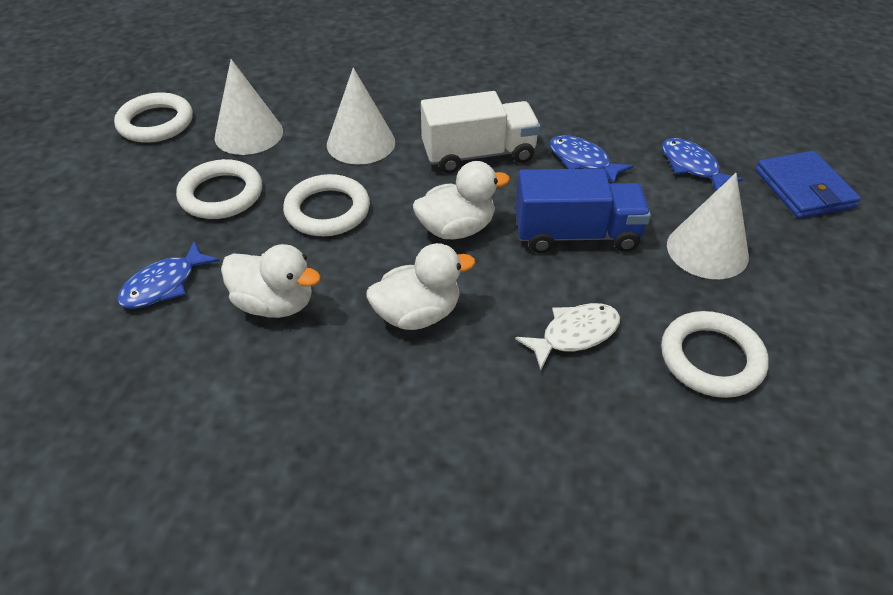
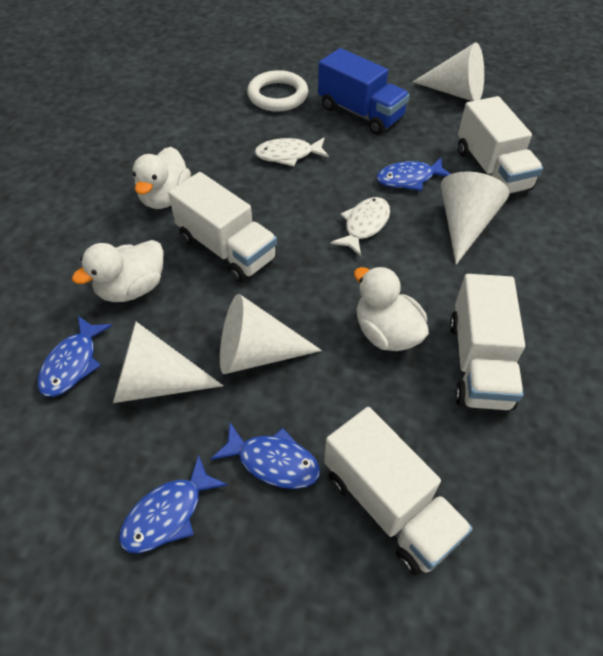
blue fish: [117,241,220,309] [549,135,634,183] [662,138,743,191] = 3 -> [38,316,113,397] [119,455,228,553] [211,423,320,489] [377,158,450,191] = 4
blue wallet: [755,151,861,218] = 1 -> none = 0
white cone: [215,59,283,155] [327,68,395,165] [667,173,749,279] = 3 -> [113,322,224,403] [220,294,322,374] [413,43,484,101] [441,171,509,265] = 4
white fish: [515,303,620,370] = 1 -> [255,138,329,167] [330,197,390,256] = 2
white ring: [114,93,193,143] [176,159,262,219] [283,174,370,236] [661,311,769,398] = 4 -> [247,70,308,112] = 1
white truck: [421,91,540,173] = 1 -> [168,172,277,283] [324,407,473,576] [450,274,525,410] [458,96,543,194] = 4

